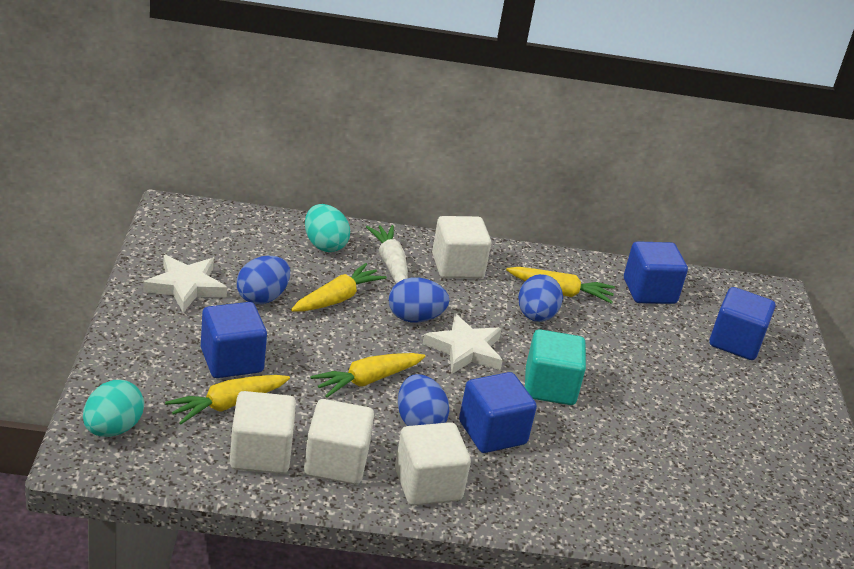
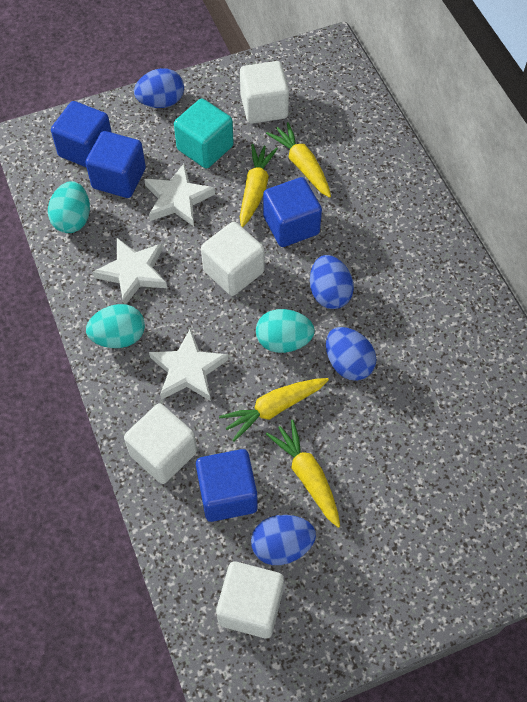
turquoise egg: [83,380,144,437] [305,204,350,252] = 2 -> [48,181,90,233] [86,304,145,348] [256,309,315,353] = 3
white carrot: [366,225,408,284] = 1 -> none = 0
white star: [143,255,227,312] [423,313,503,374] = 2 -> [92,238,167,304] [144,164,215,226] [149,328,228,401] = 3

